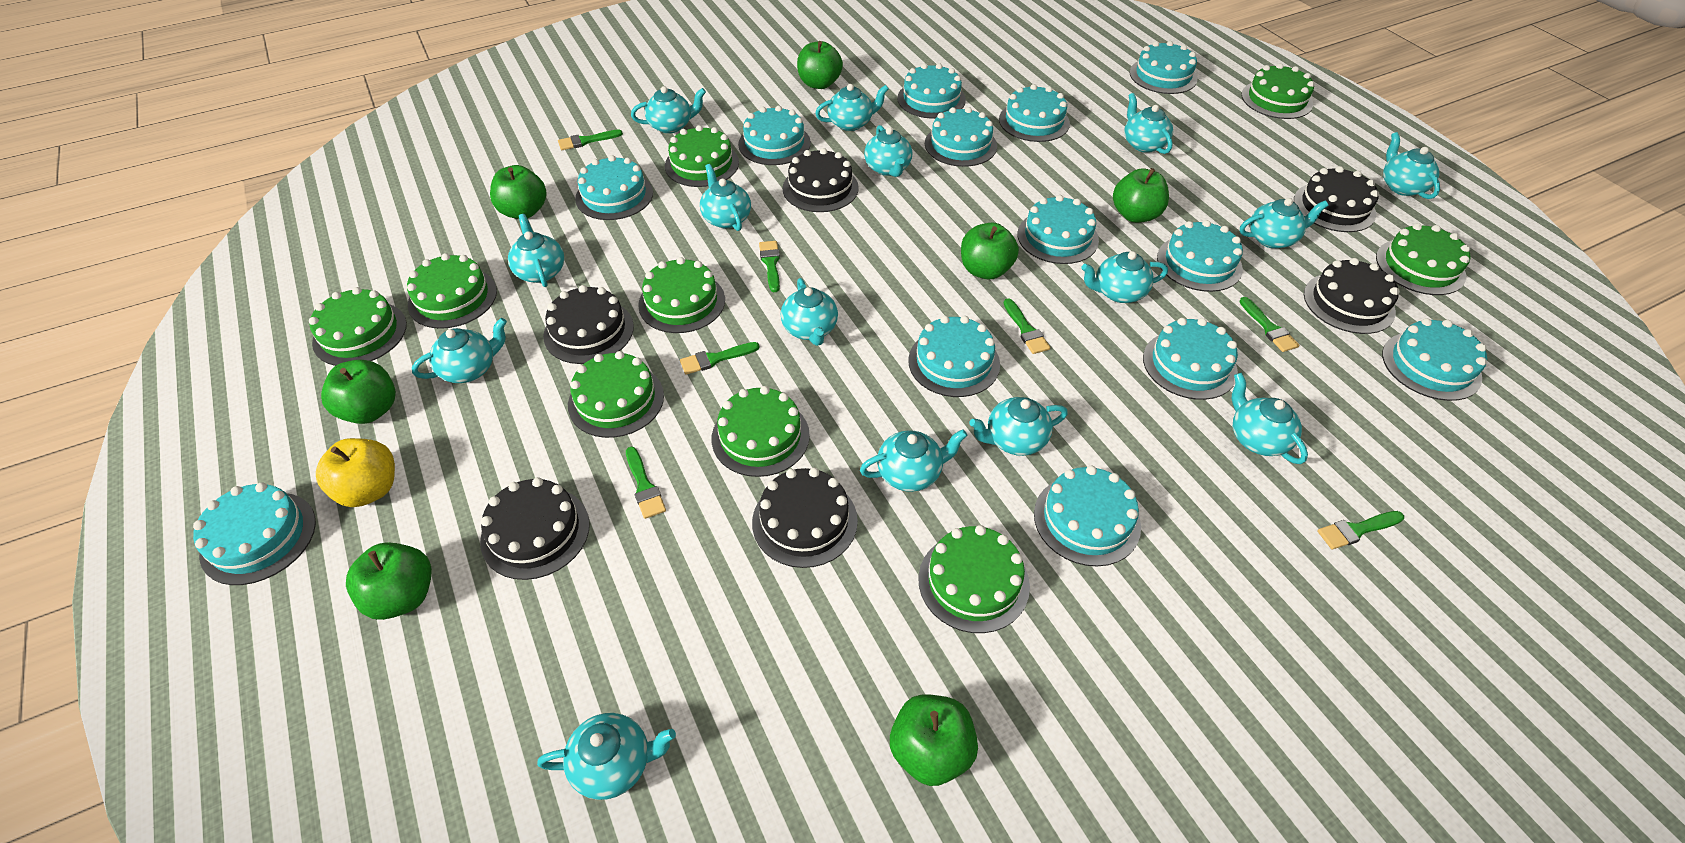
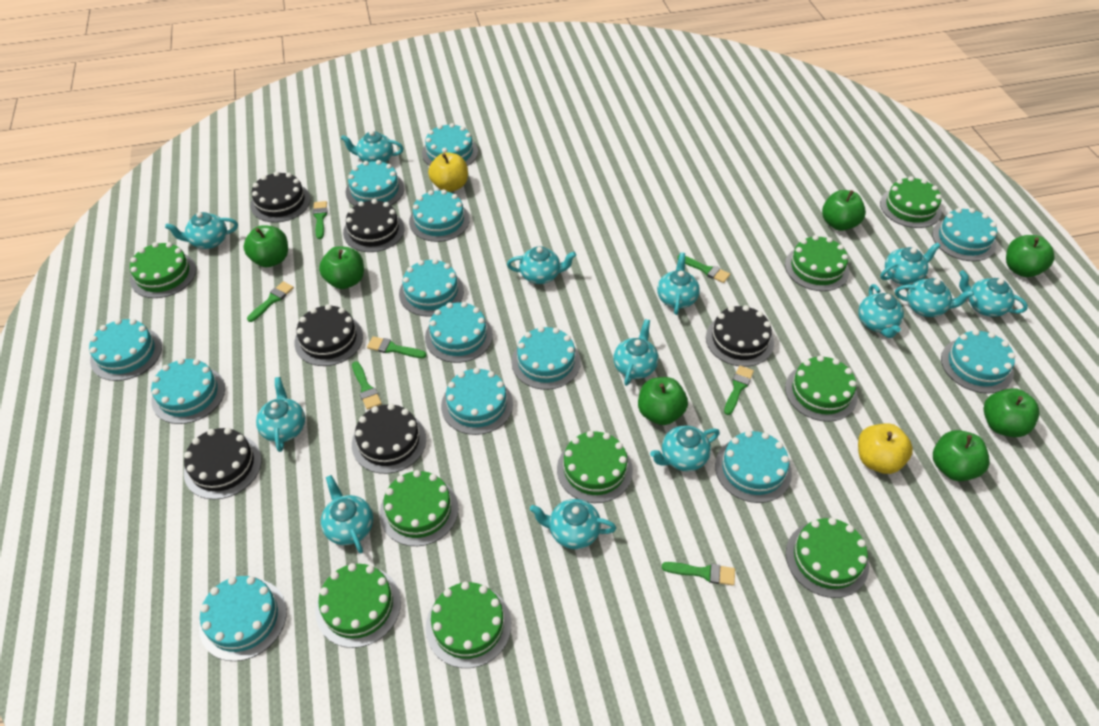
turquoise teapot: [412,318,507,383] [508,214,564,287] [537,713,676,800] [631,86,706,134] [700,164,751,231] [781,278,838,346] [815,84,889,131] [860,429,967,492] [864,125,912,177] [969,397,1068,456] [1081,251,1168,303] [1124,93,1173,154] [1232,373,1308,464] [1239,198,1329,249] [1383,132,1440,199] = 15 -> [165,212,238,249] [256,377,305,452] [321,475,373,553] [341,130,404,162] [507,246,576,284] [530,499,616,549] [613,319,658,386] [650,425,720,471] [657,252,700,315] [858,284,904,338] [880,242,941,285] [895,278,974,317] [959,270,1028,317] = 13
yellow apple: [316,438,395,507] = 1 -> [428,152,468,192] [858,423,913,474] = 2

